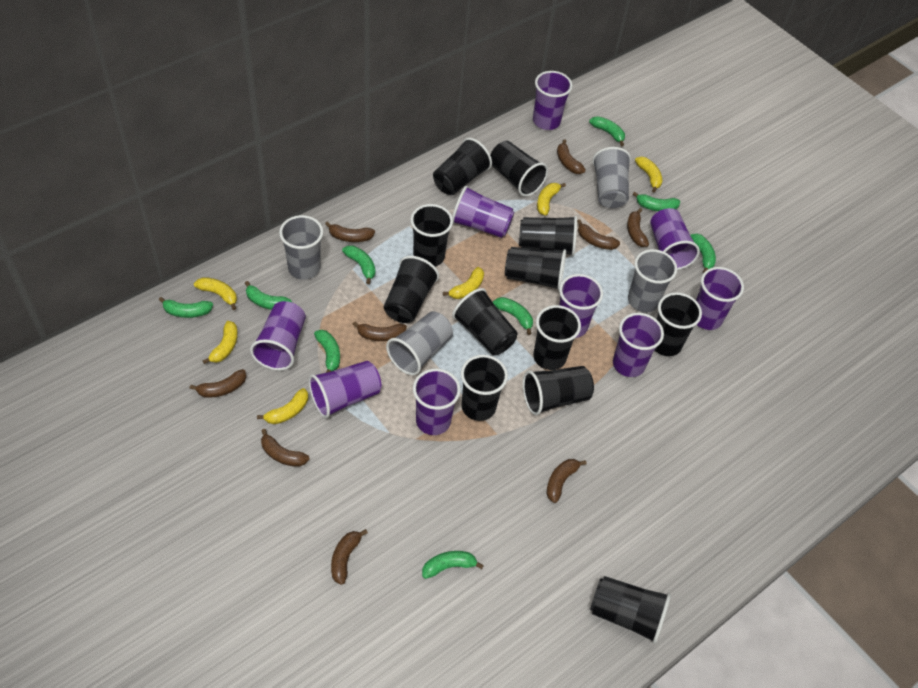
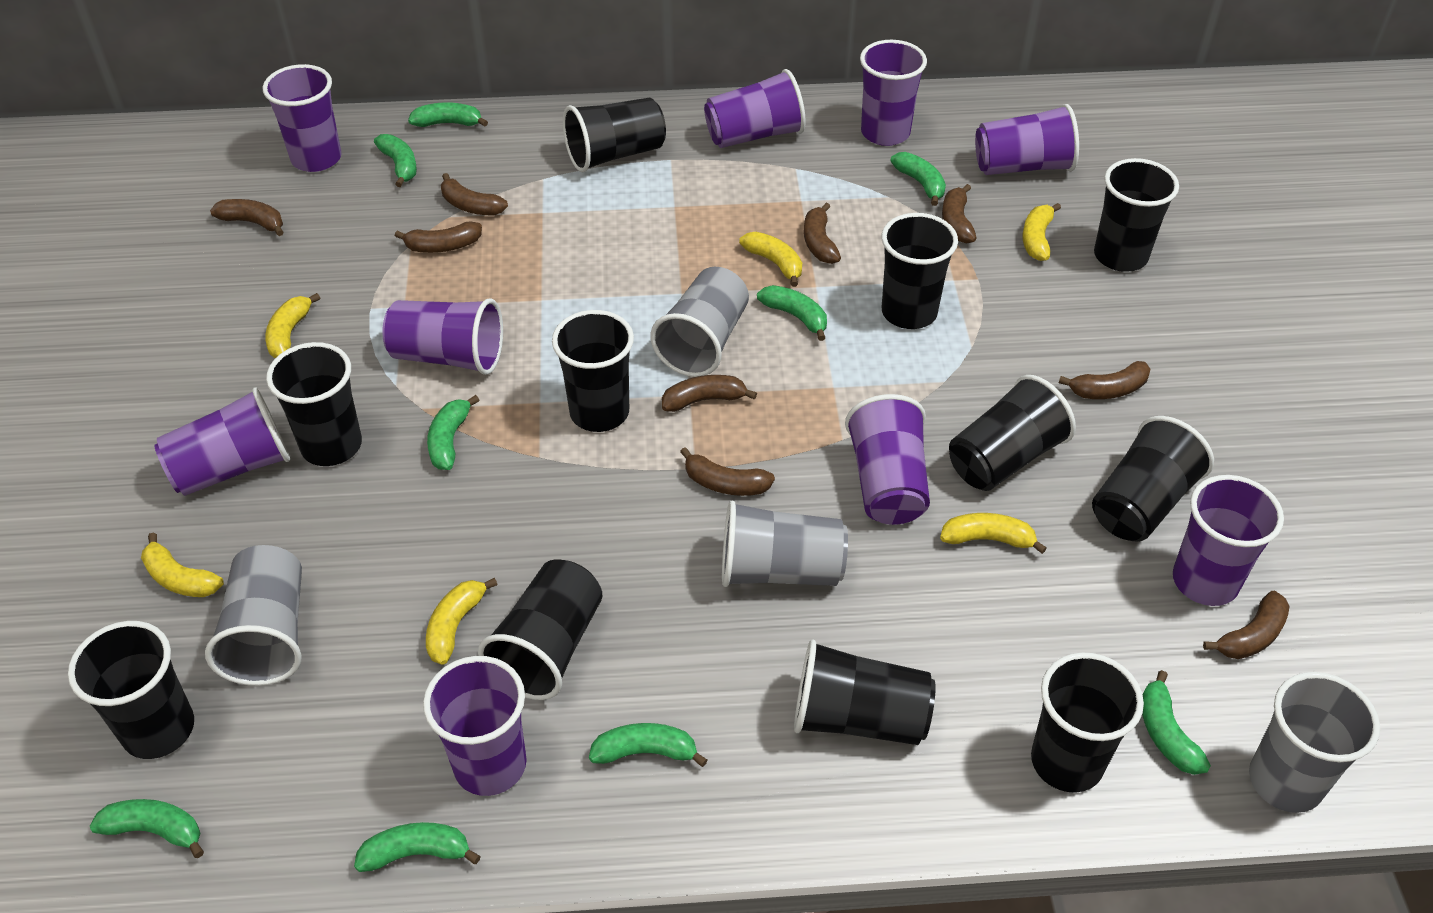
black cup: [384,256,439,323] [410,204,453,267] [433,138,492,195] [452,288,518,355] [461,355,508,421] [490,141,548,197] [505,247,566,291] [519,216,577,256] [523,366,594,415] [533,305,581,370] [590,576,671,644] [655,292,702,356] = 12 -> [68,621,194,759] [266,342,362,466] [478,559,602,700] [552,310,634,432] [563,98,666,172] [794,640,936,745] [881,213,958,329] [949,375,1076,491] [1031,652,1144,793] [1092,416,1214,542] [1094,158,1179,272] = 11

